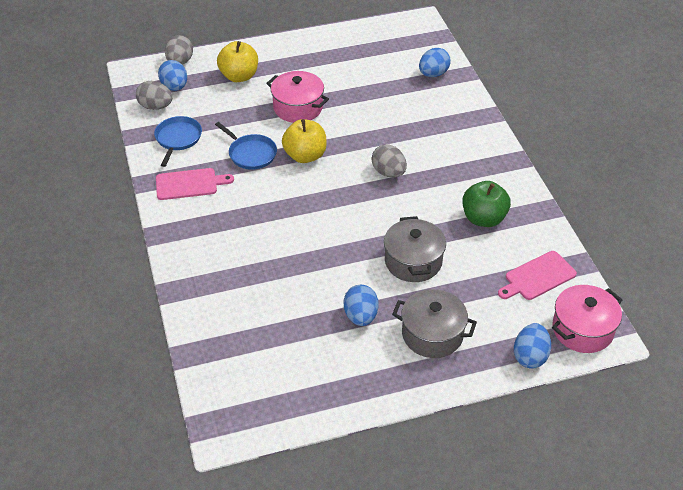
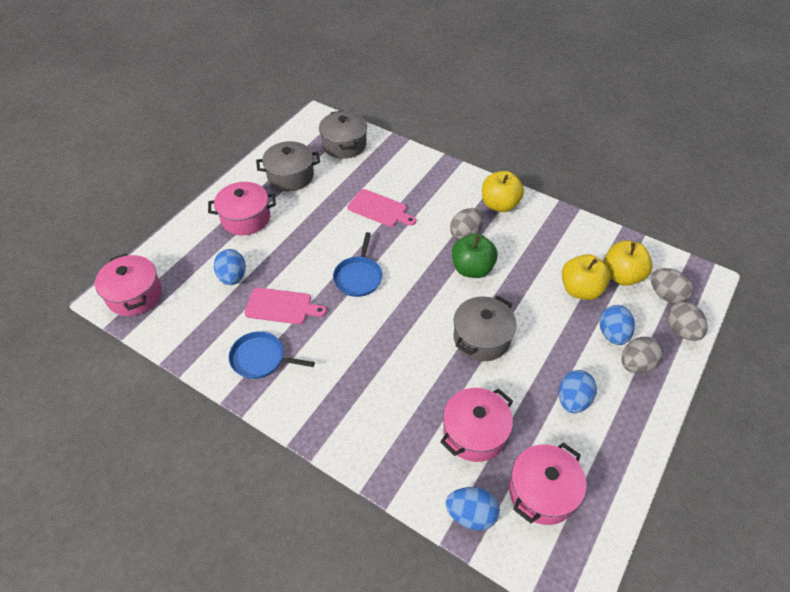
grey egg: [136,81,172,110] [165,35,193,65] [372,144,407,178] = 3 -> [450,208,483,240] [621,337,663,374] [651,268,693,304] [667,302,707,341] = 4
grey pot: [384,216,446,282] [392,289,477,358] = 2 -> [256,141,320,191] [319,110,367,159] [453,295,517,361] = 3
pink pot: [266,71,329,123] [552,285,622,353] = 2 -> [95,253,162,316] [208,182,276,235] [440,388,513,462] [509,442,587,525] = 4
yellow apple: [217,41,258,82] [282,119,327,163] = 2 -> [482,171,524,212] [562,254,610,300] [604,241,653,286] = 3

